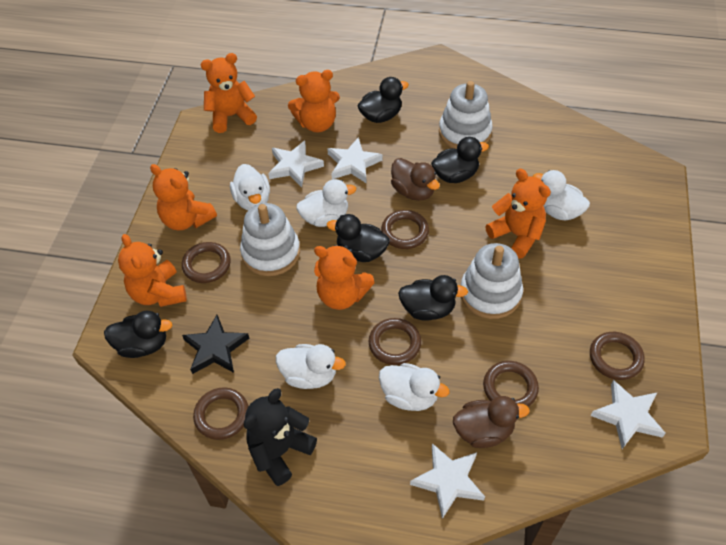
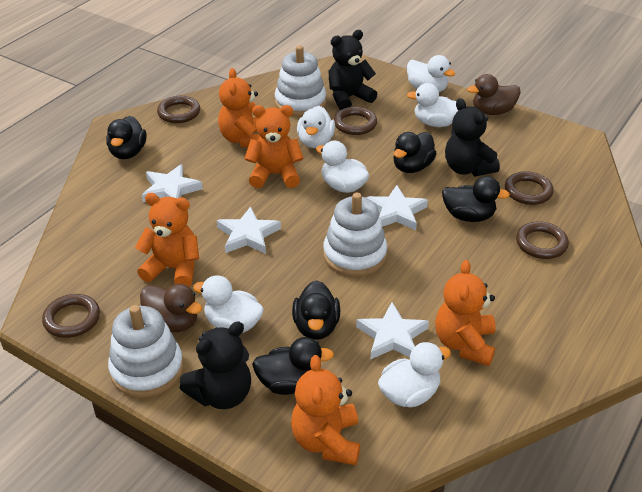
black star: [182,315,249,374] = 1 -> none = 0
black teddy bear: [244,388,317,486] = 1 -> [180,322,251,409] [328,30,377,110] [445,98,500,176] = 3
brown ring: [182,242,231,283] [193,388,249,440] [369,318,421,365] [381,210,429,249] [483,361,539,407] [590,332,645,380] = 6 -> [42,294,100,338] [157,96,200,123] [334,107,377,135] [505,171,554,205] [516,221,569,259] = 5
orange teddy bear: [118,234,187,307] [150,164,217,230] [201,53,257,133] [288,70,340,132] [314,245,375,310] [485,169,551,258] = 6 -> [135,193,199,287] [218,68,260,148] [244,105,304,188] [291,355,360,465] [435,260,496,366] = 5
white duck: [230,164,270,210] [276,344,346,389] [296,179,356,227] [379,363,449,411] [533,170,590,221] = 5 -> [193,275,264,333] [297,106,335,148] [316,140,369,193] [378,342,451,407] [407,55,455,92] [407,83,459,127] = 6

